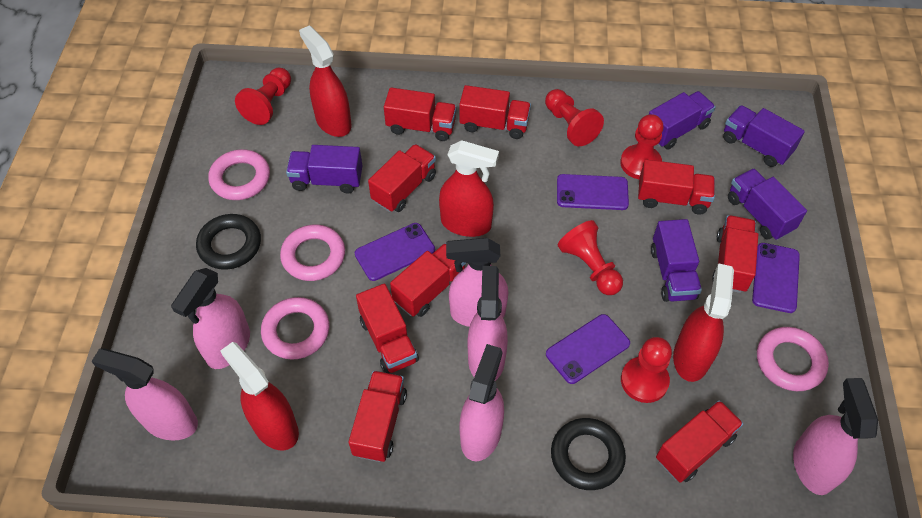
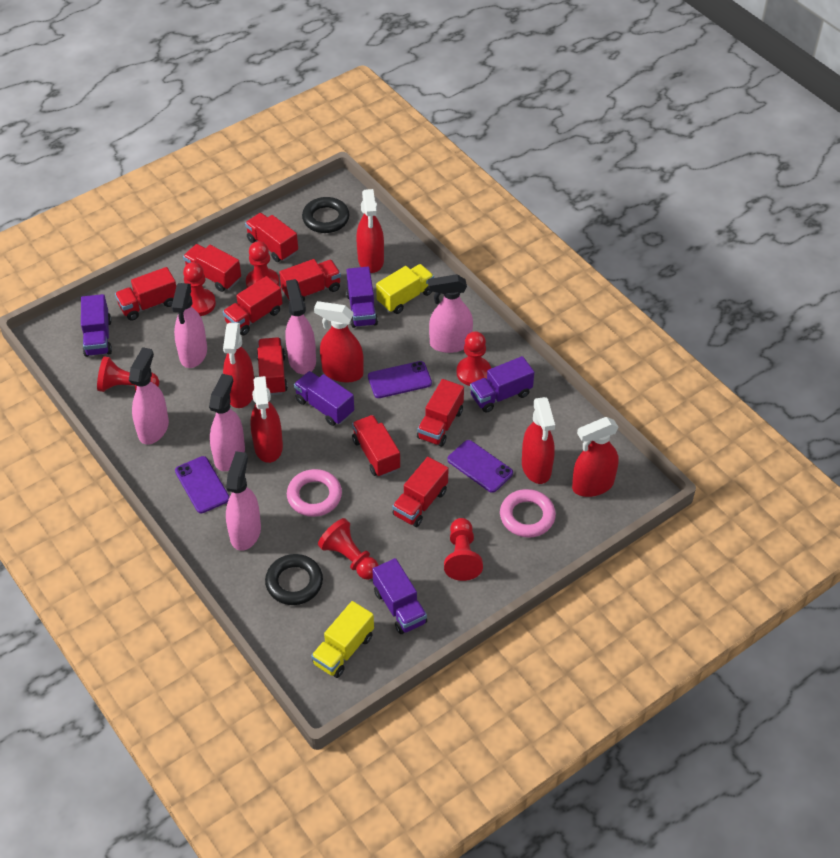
pink ring: [208,149,270,200] [261,297,329,360] [280,225,345,281] [757,327,829,391] = 4 -> [287,469,342,517] [500,489,556,538] = 2
purple phone: [355,223,435,281] [546,314,630,384] [557,174,629,210] [752,243,800,313] = 4 -> [175,456,230,513] [368,361,432,398] [447,440,513,493] = 3
red pawn: [235,68,291,125] [545,89,604,146] [558,220,623,295] [620,114,664,179] [621,337,672,403] = 5 -> [97,356,159,392] [183,262,216,316] [246,241,279,288] [318,518,379,580] [444,518,483,581] [456,331,491,386] = 6
red spray bottle: [220,342,299,450] [299,26,352,137] [439,140,499,237] [673,263,734,382] = 4 -> [223,323,254,408] [250,376,283,463] [314,301,364,383] [356,189,384,273] [522,397,555,484] [572,417,619,497] = 6
yellow truck: none = 0 -> [311,601,374,678] [376,264,434,314] = 2

